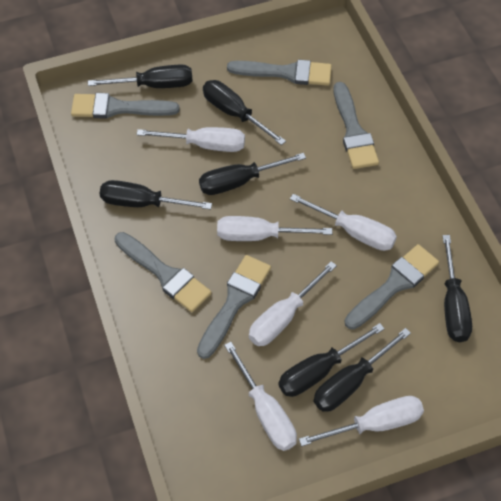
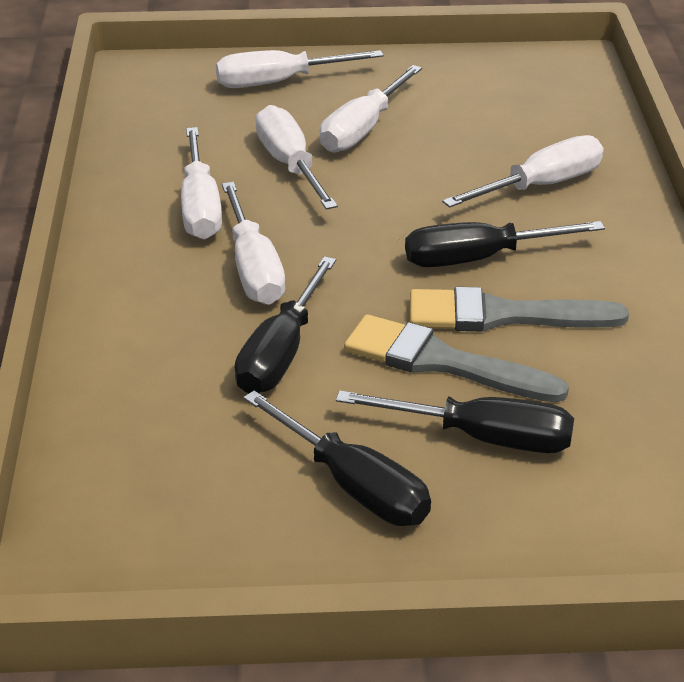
black screwdriver: [88,65,193,88] [100,180,212,210] [199,153,306,195] [203,80,286,145] [278,323,385,397] [314,328,411,412] [442,235,472,342] = 7 -> [235,256,336,394] [243,390,431,526] [336,390,574,453] [405,221,605,267] = 4
grey brush: [71,93,180,119] [115,232,212,312] [197,255,271,359] [227,59,332,86] [334,82,379,169] [345,244,439,330] = 6 -> [344,314,569,403] [410,287,629,332] = 2

